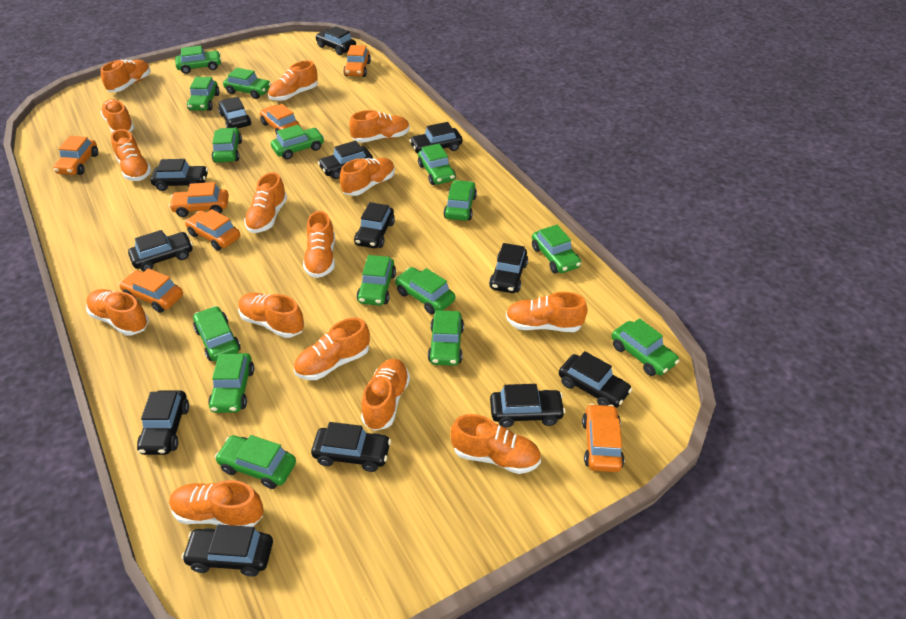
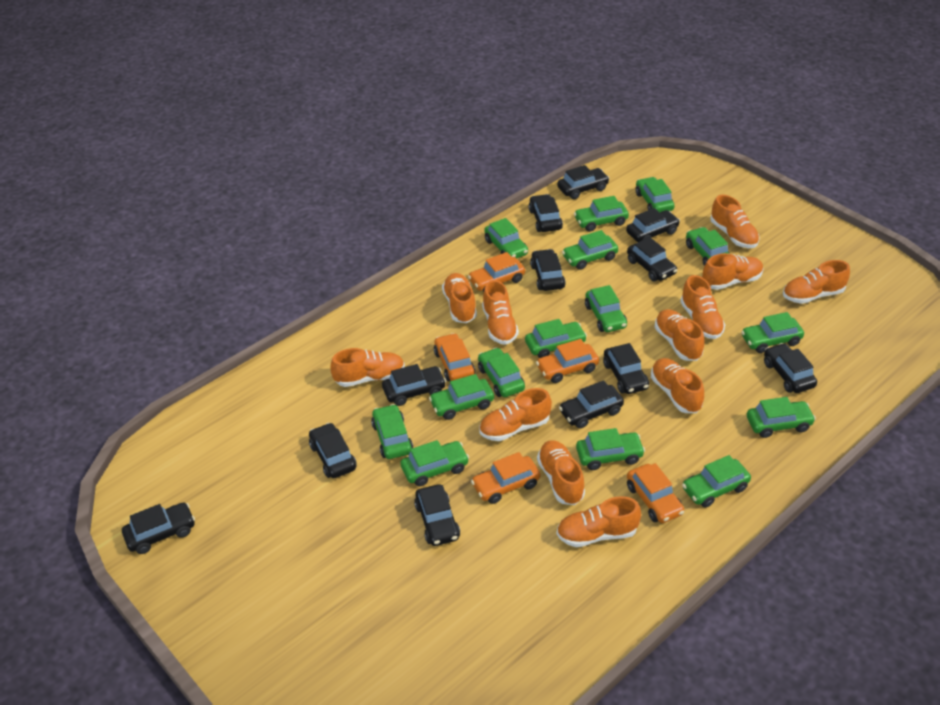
black car: [128,230,193,271] [137,390,189,455] [150,159,208,191] [181,525,273,577] [218,97,251,128] [311,422,391,472] [315,26,356,55] [318,141,373,179] [354,202,395,248] [409,122,462,154] [489,243,528,293] [490,384,566,427] [559,351,632,408] = 13 -> [122,502,195,554] [309,423,357,478] [382,364,446,406] [414,484,460,546] [528,194,563,232] [530,249,566,291] [557,165,610,199] [559,380,624,429] [603,343,649,394] [626,208,680,242] [627,237,677,281] [764,343,817,393] = 12
orange car: [54,136,98,175] [119,268,183,313] [169,182,229,217] [185,209,240,251] [260,104,300,135] [344,45,371,77] [582,403,624,472] = 7 -> [434,333,475,381] [468,252,525,292] [471,452,540,504] [536,339,599,383] [627,463,684,523] = 5
orange shoe: [86,289,149,336] [101,60,150,92] [101,99,134,133] [111,129,152,181] [169,480,264,527] [238,293,304,338] [244,172,287,233] [268,60,318,101] [294,318,370,380] [303,211,335,278] [340,158,395,196] [349,110,410,143] [361,359,410,431] [450,414,541,474] [506,292,588,332] = 15 -> [330,348,405,387] [442,273,477,323] [480,388,552,441] [482,280,519,345] [537,440,585,505] [557,496,641,547] [651,358,704,413] [654,309,704,361] [680,275,725,339] [702,253,763,290] [711,195,760,248] [783,260,850,304] = 12

